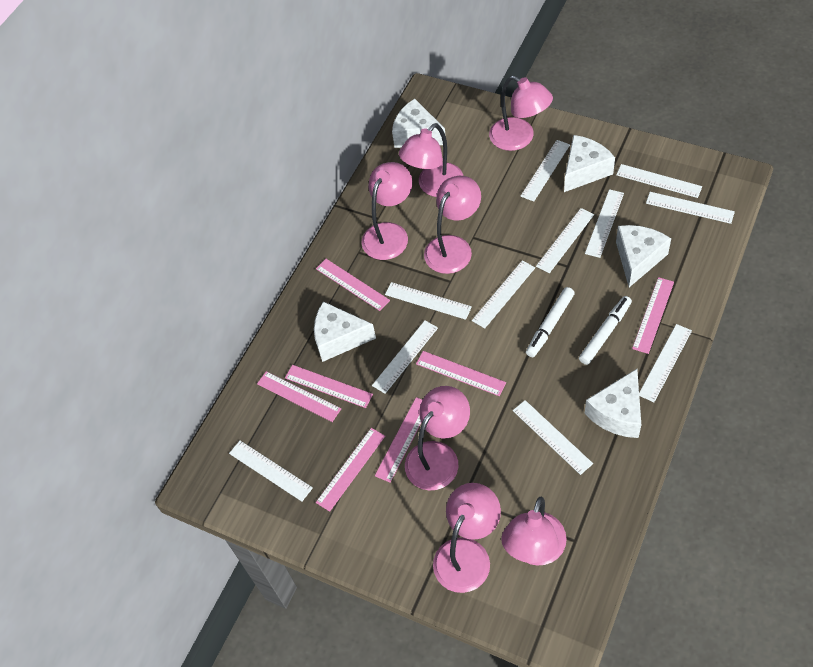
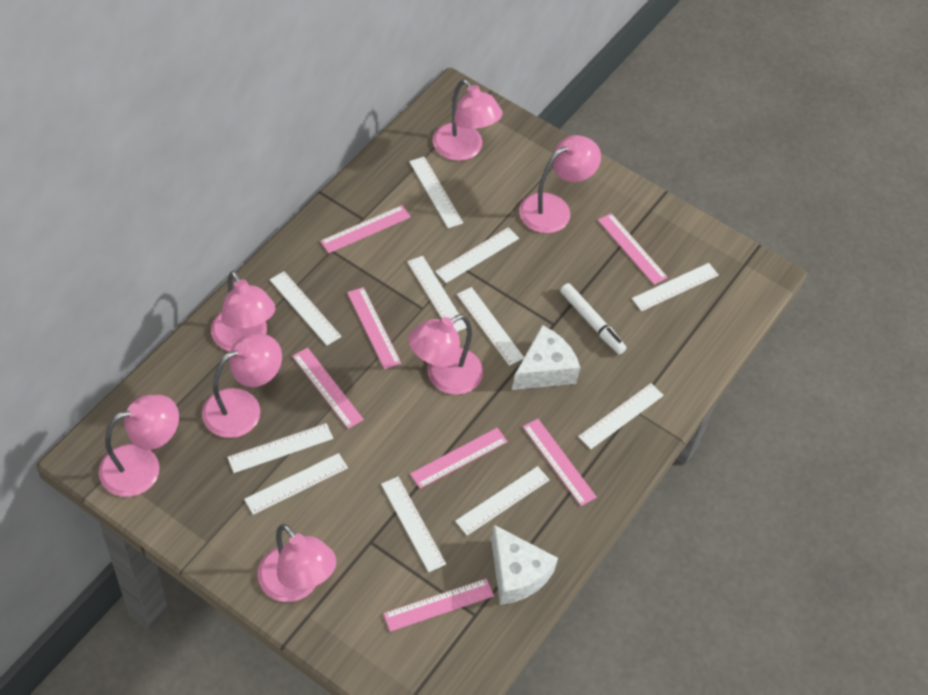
white cheese: [314,301,376,362] [392,99,445,148] [564,135,615,192] [585,369,641,438] [616,225,671,287] = 5 -> [491,525,558,605] [512,325,580,390] = 2
white marker: [526,287,575,357] [579,296,632,365] = 2 -> [560,283,627,355] = 1

